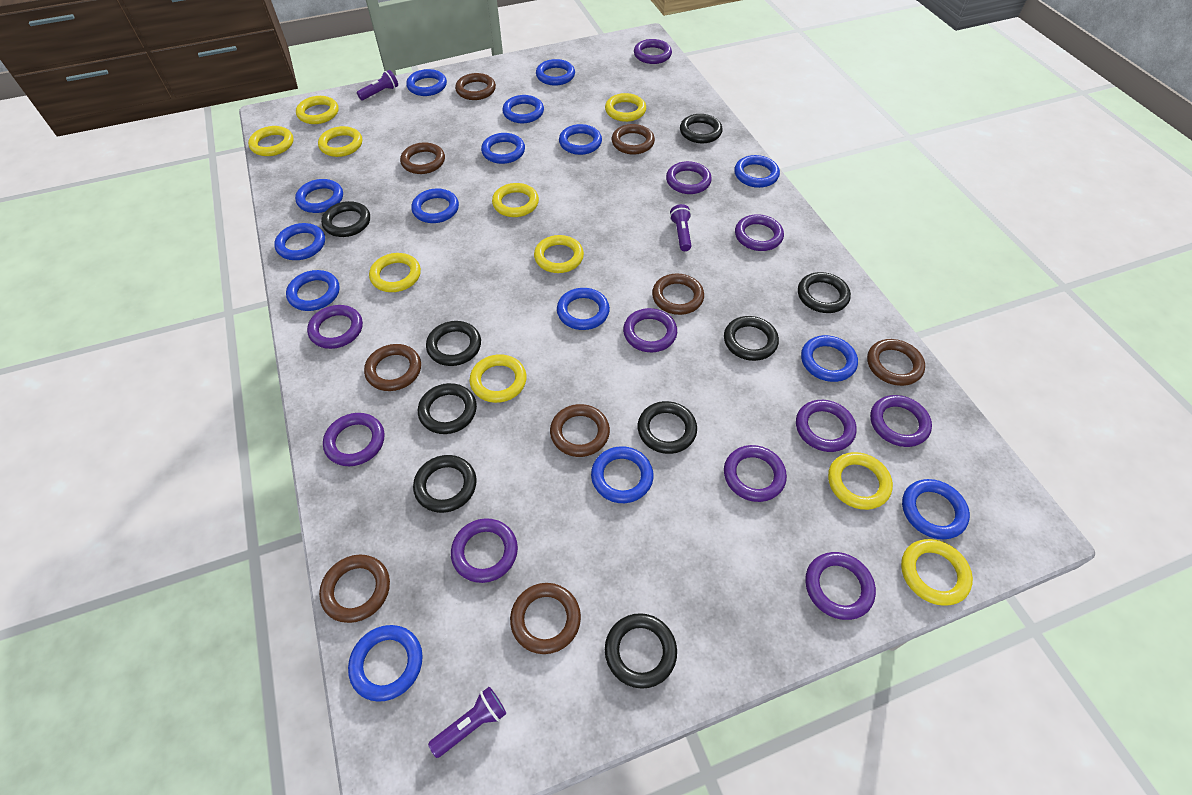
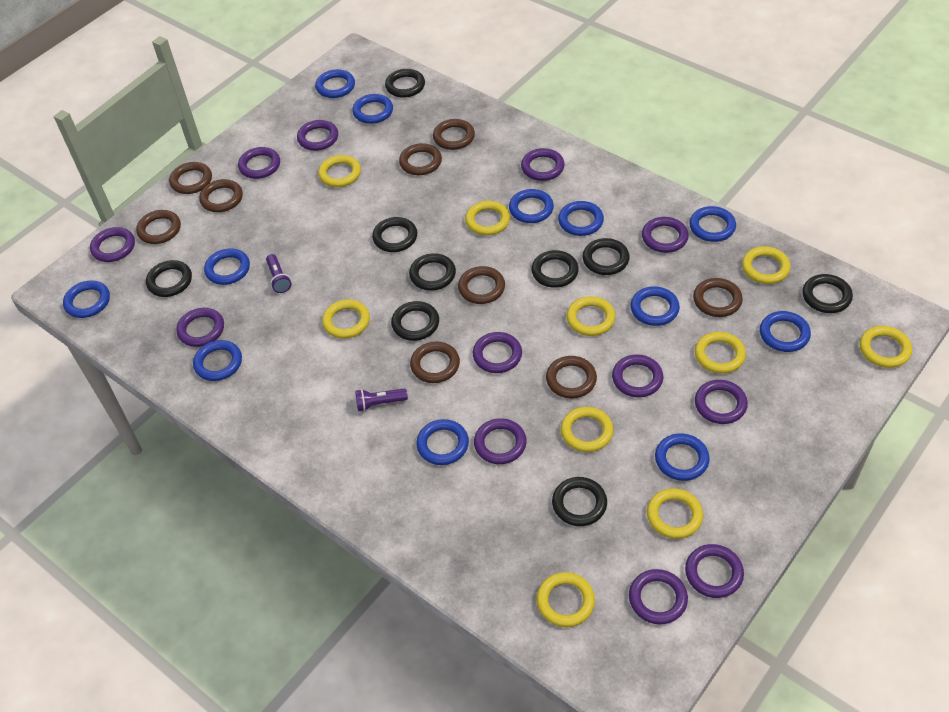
blue ring: [274,223,325,260] [286,270,340,311] [295,179,343,213] [348,625,423,702] [406,69,447,96] [411,188,459,223] [481,133,525,164] [502,95,544,123] [536,59,575,86] [557,288,610,330] [559,124,602,155] [591,446,653,503] [734,155,780,188] [801,335,858,382] [902,479,970,539] = 15 -> [63,280,110,318] [193,340,242,381] [204,248,250,285] [315,69,355,98] [352,94,393,124] [416,419,469,465] [509,189,554,223] [558,201,604,236] [631,286,680,326] [655,433,710,481] [689,206,736,242] [760,311,811,352] = 12
purple flashlight: [357,70,398,100] [428,687,506,758] [670,204,691,251] = 3 -> [266,254,292,293] [355,388,408,412] = 2
purple ring: [307,305,363,349] [323,413,384,466] [451,518,518,583] [623,308,677,352] [634,39,672,64] [666,161,712,194] [724,445,787,502] [735,214,784,251] [796,400,857,452] [805,552,876,620] [870,395,932,447] = 11 -> [90,227,135,262] [176,308,224,347] [238,147,280,179] [297,120,338,151] [473,332,522,373] [474,418,527,464] [521,148,565,181] [612,355,663,397] [629,569,688,624] [642,217,689,253] [685,544,744,598] [695,380,748,424] = 12

